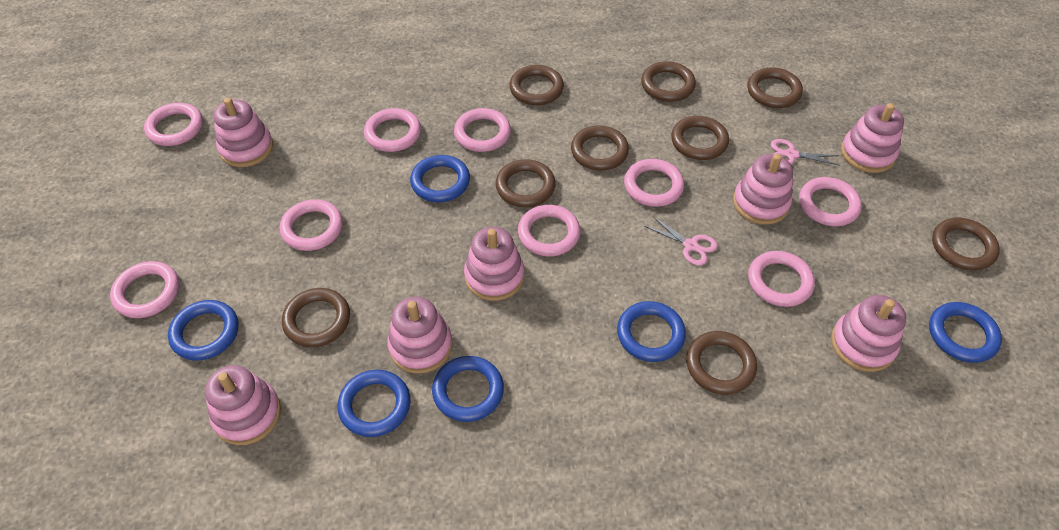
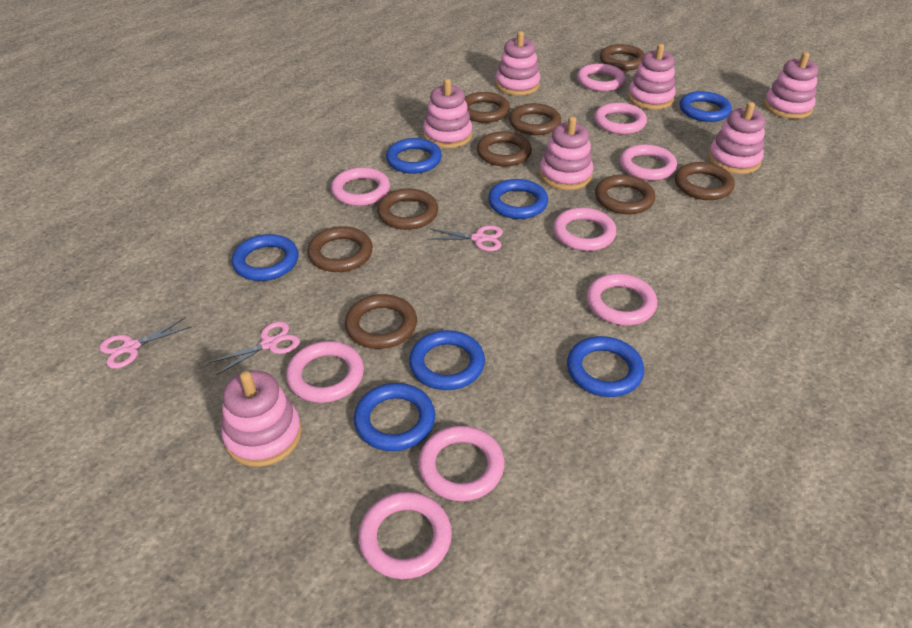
blue ring: [168,300,238,360] [337,370,410,437] [410,155,470,202] [432,356,504,422] [617,301,686,362] [929,302,1002,363] = 6 -> [232,234,299,281] [354,383,435,451] [386,138,442,174] [409,330,485,390] [488,179,548,219] [567,336,644,397] [680,91,732,122] = 7
pink scissors: [645,216,718,266] [771,139,840,166] = 2 -> [99,317,191,369] [209,321,300,375] [427,225,503,251] = 3

